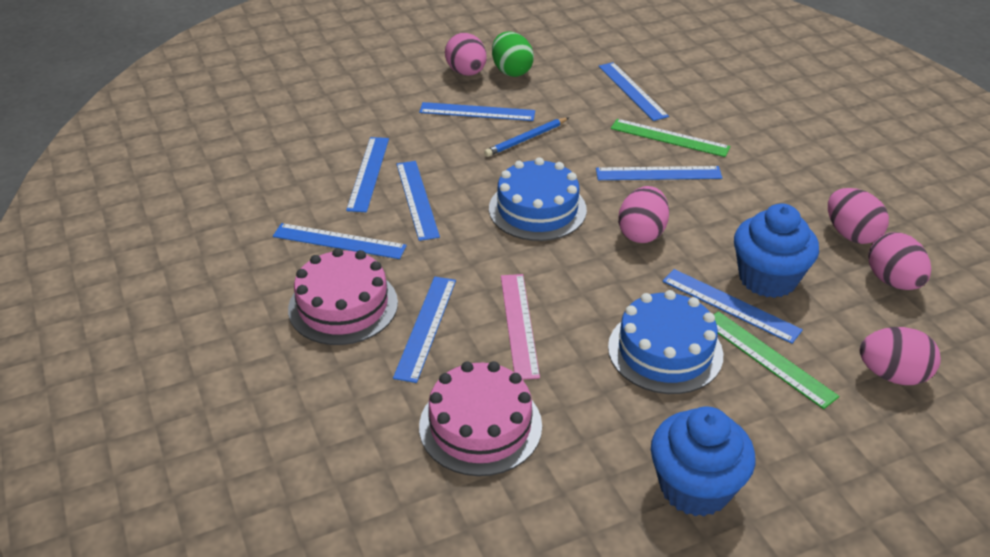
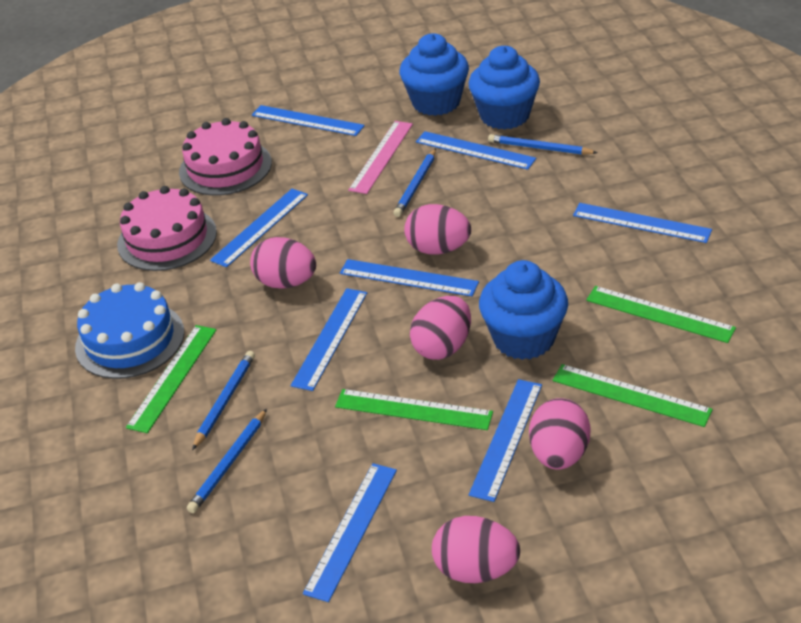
blue cake: [489,157,587,241] [608,290,723,394] = 2 -> [75,282,184,379] = 1
blue cupcake: [651,406,755,517] [734,203,819,298] = 2 -> [400,33,469,116] [469,46,540,130] [479,260,568,360] = 3
blue pencil: [484,117,569,157] = 1 -> [187,409,267,513] [192,351,255,450] [393,148,436,217] [488,134,598,155] = 4
green egg: [492,31,534,77] = 1 -> none = 0
green ruler: [611,119,730,157] [714,311,839,409] = 2 -> [126,325,216,433] [335,389,493,430] [553,364,713,427] [586,286,736,343] = 4

